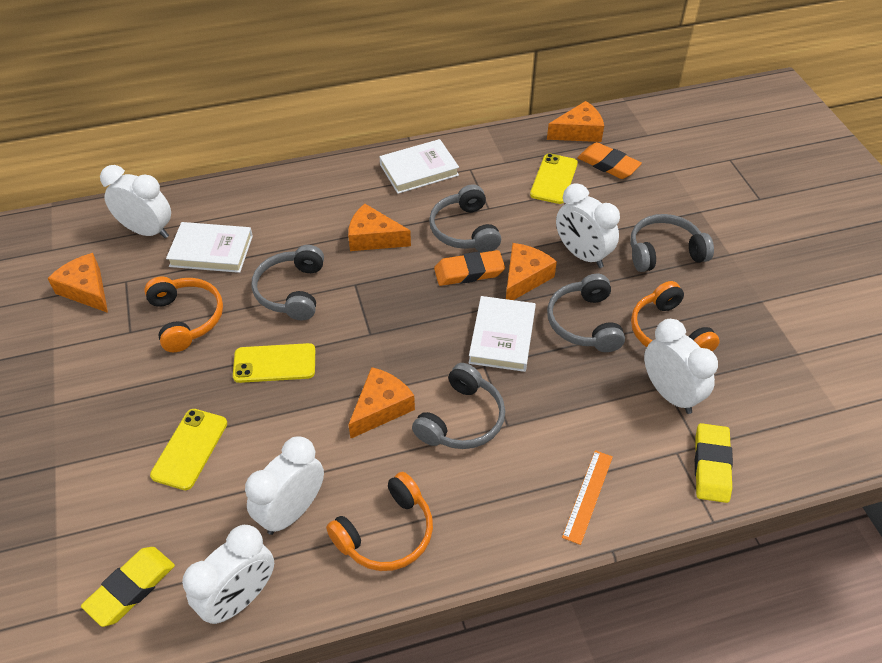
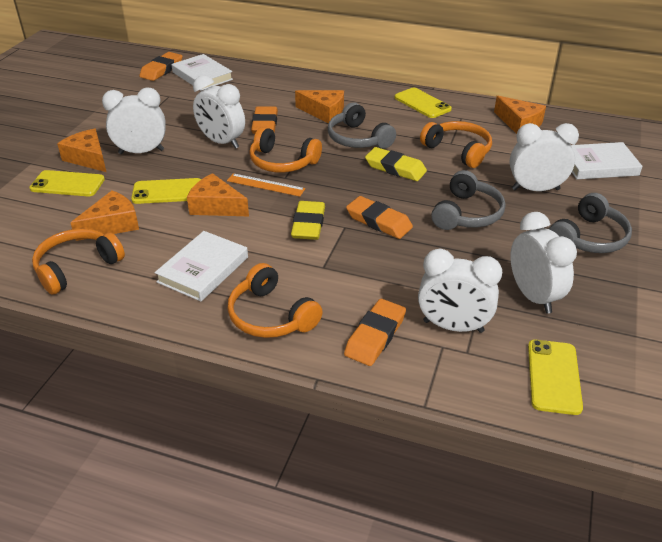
grey headphones: [251,245,324,320] [412,363,505,449] [429,184,501,253] [547,274,625,352] [630,214,714,272] = 5 -> [328,102,396,149] [431,170,506,230] [549,193,632,253] = 3
orange eraser: [434,250,505,286] [577,142,642,179] = 2 -> [139,52,183,81] [251,106,278,134] [344,299,406,366] [346,196,413,239] = 4
orange headphones: [144,277,223,352] [326,472,433,571] [631,281,720,352] = 3 -> [32,228,125,295] [228,263,323,338] [249,127,322,173] [420,121,492,168] = 4
yellow phone: [150,409,227,490] [233,343,315,383] [530,153,578,204] = 3 -> [29,170,105,196] [131,178,201,204] [395,88,452,118] [528,340,583,415] = 4

